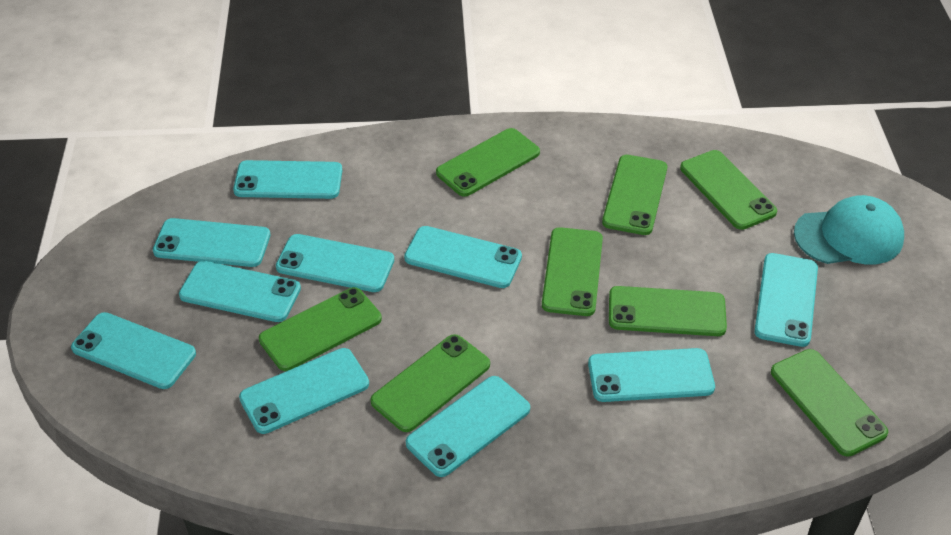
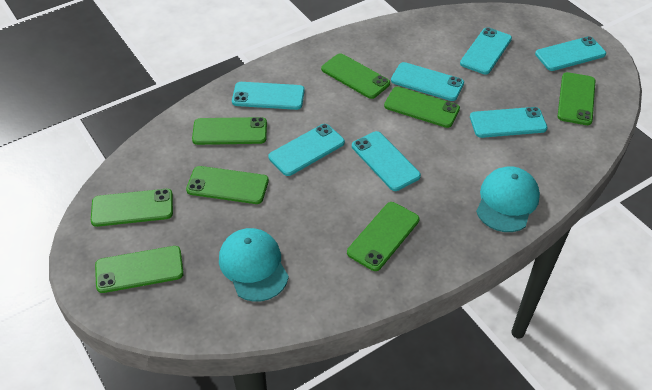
turquoise cap: [794,195,904,265] = 1 -> [219,228,289,302] [476,166,540,232] = 2
turquoise phone: [71,312,196,389] [153,218,270,267] [179,261,301,322] [233,160,343,199] [239,348,369,434] [276,234,394,292] [404,226,522,288] [406,376,530,477] [588,348,715,402] [754,253,818,347] = 10 -> [232,82,305,110] [268,124,345,176] [352,131,421,191] [391,62,464,101] [460,27,512,74] [470,107,547,138] [535,36,606,71] = 7

